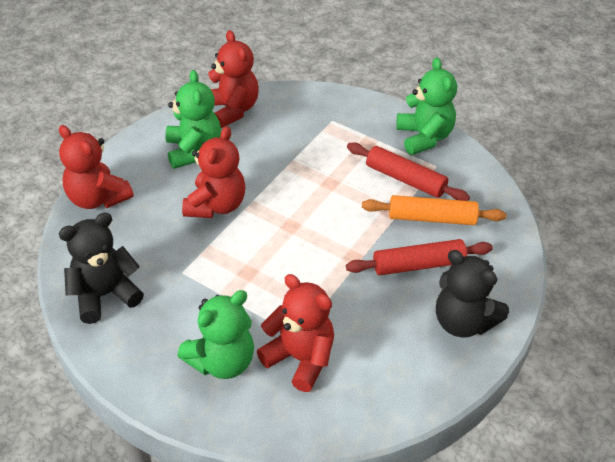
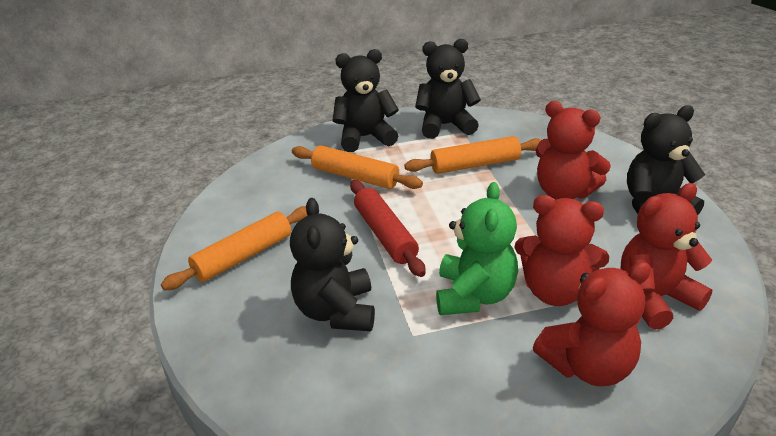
black teddy bear: [59,213,144,324] [436,250,509,337] = 2 -> [290,198,375,331] [332,49,399,152] [415,39,481,139] [627,105,705,216] = 4
green teddy bear: [165,70,221,169] [177,290,254,379] [396,57,457,155] = 3 -> [436,182,518,315] = 1
orange rolling pin: [362,195,506,225] = 1 -> [161,206,308,290] [292,145,423,189] [404,136,541,174] = 3
red rolling pin: [346,239,493,276] [347,142,470,201] = 2 -> [350,180,426,277] = 1

